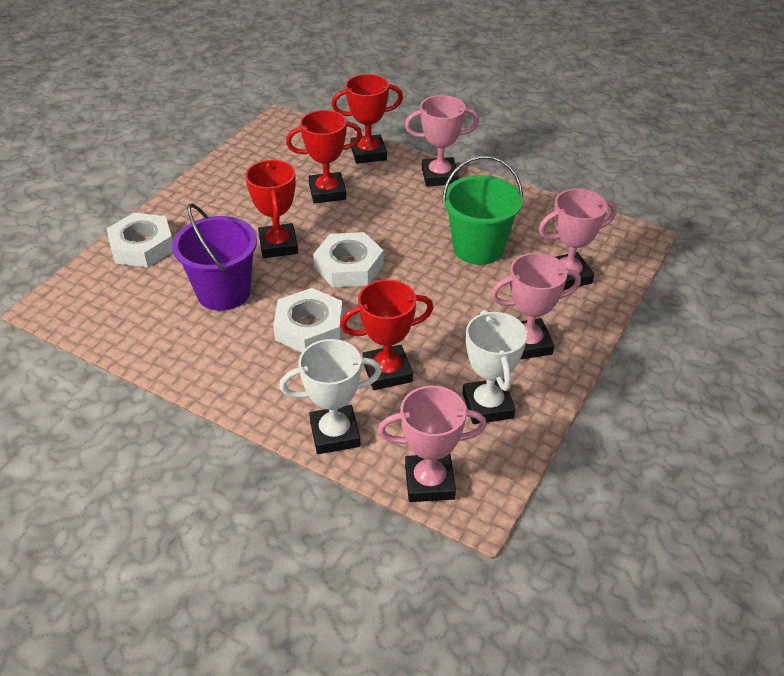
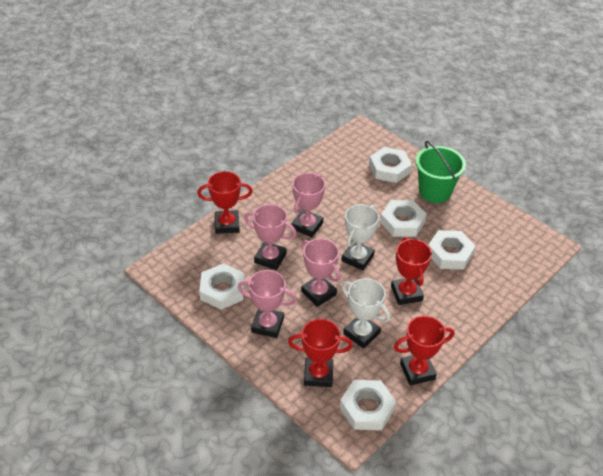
purple bucket: [172,204,257,311] = 1 -> none = 0
white nut: [107,213,173,267] [273,288,343,353] [313,232,384,287] = 3 -> [199,263,244,310] [340,380,396,430] [369,147,412,183] [380,200,427,237] [428,230,476,270] = 5

